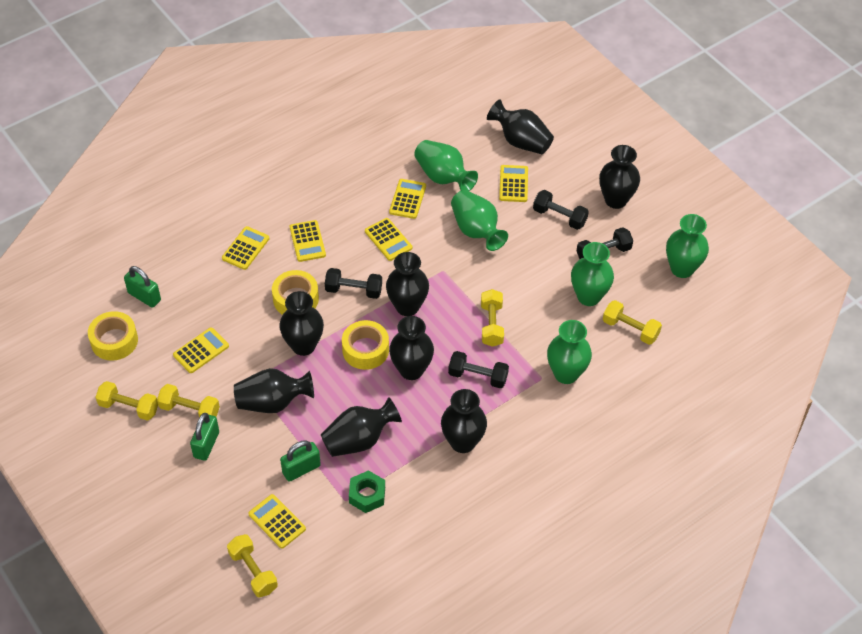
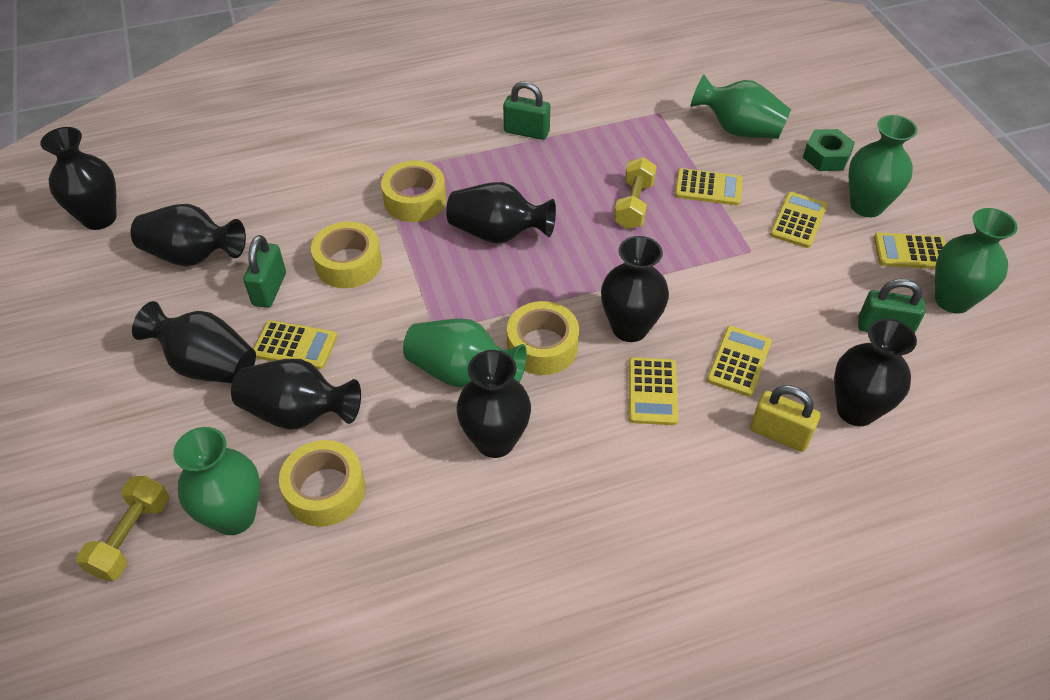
black dumbbell: [325,268,382,299] [448,351,509,389] [533,190,589,230] [577,227,633,259] = 4 -> none = 0
yellow calculator: [173,327,229,373] [222,226,269,270] [248,494,306,549] [290,220,326,262] [365,218,412,261] [389,179,426,219] [499,165,528,202] = 7 -> [253,320,337,369] [629,357,678,425] [675,168,743,206] [707,326,772,397] [770,192,827,248] [874,233,946,269] = 6
yellow dumbbell: [95,381,158,421] [157,384,220,417] [227,534,278,598] [481,289,504,347] [603,300,662,345] = 5 -> [76,476,169,581] [614,157,657,229] = 2
yellow padlock: none = 0 -> [750,385,820,452] = 1
yellow tape: [88,311,138,361] [272,270,319,315] [342,320,389,370] = 3 -> [279,440,365,527] [311,221,382,288] [381,161,446,222] [507,301,579,375] = 4

